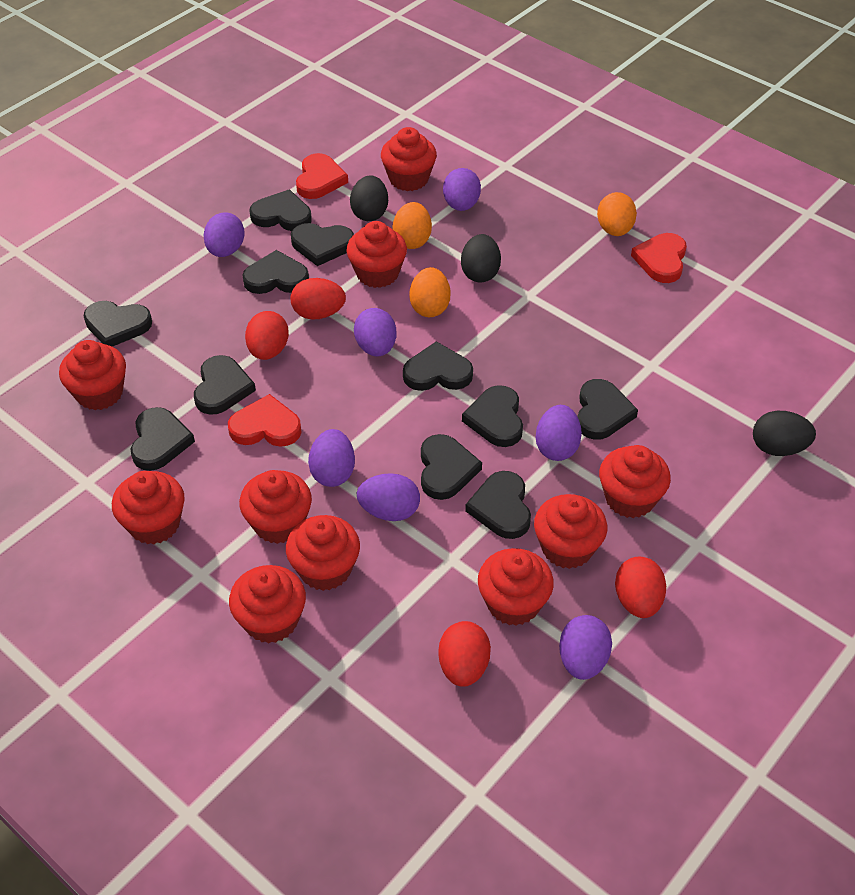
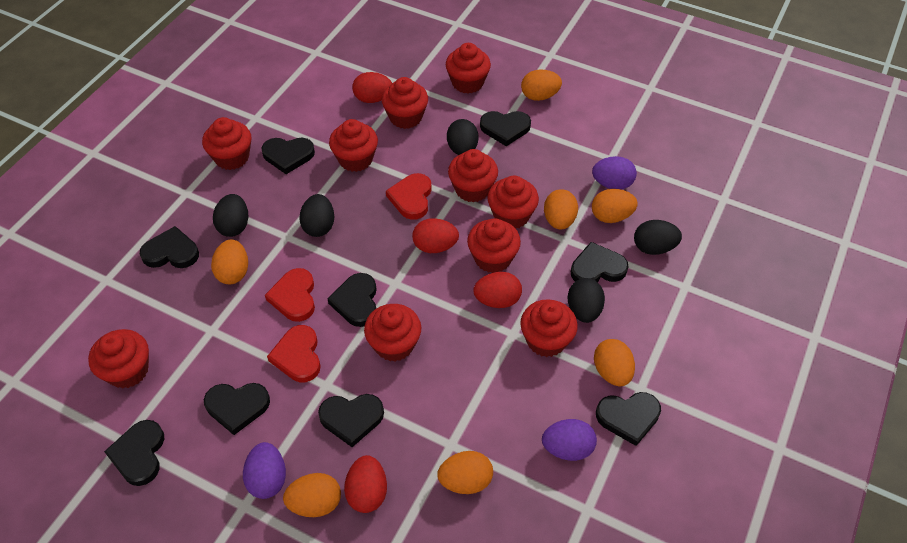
black egg: [350,176,388,221] [461,234,501,283] [753,411,816,456] = 3 -> [213,194,248,237] [299,194,334,237] [447,119,479,155] [568,278,605,323] [634,220,682,255] = 5
black heart: [84,301,152,347] [131,407,195,471] [194,355,256,415] [242,250,309,294] [249,189,312,231] [291,223,354,266] [403,341,473,391] [421,434,482,500] [462,385,523,447] [465,471,531,539] [577,379,638,440] = 11 -> [104,420,164,486] [140,226,199,268] [204,383,270,435] [262,138,315,174] [318,394,384,447] [328,273,377,327] [480,111,531,146] [571,242,629,282] [596,392,661,446] = 9
orange egg: [393,202,432,249] [409,267,451,317] [597,192,637,236] = 3 -> [211,240,248,284] [283,473,341,517] [437,451,493,494] [521,69,562,101] [544,189,578,230] [592,189,638,223] [594,339,635,386] = 7
purple egg: [204,212,245,257] [308,429,355,487] [354,308,396,356] [357,473,420,521] [443,168,481,211] [536,405,582,461] [559,615,612,680] = 7 -> [243,442,286,499] [542,419,597,461] [592,156,637,189] = 3

